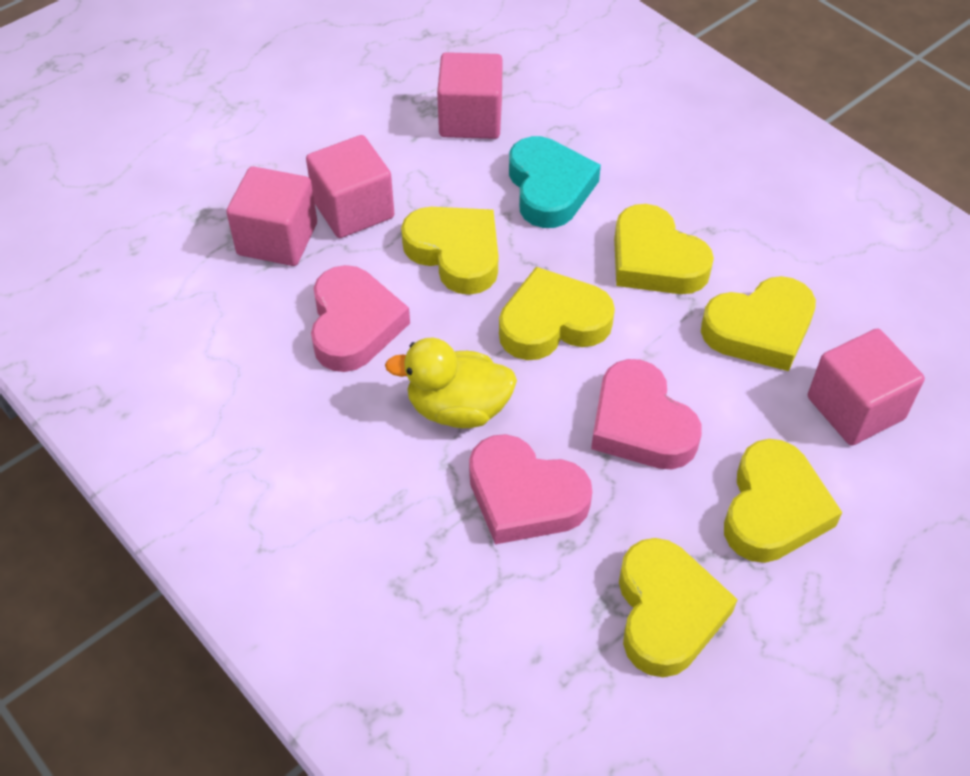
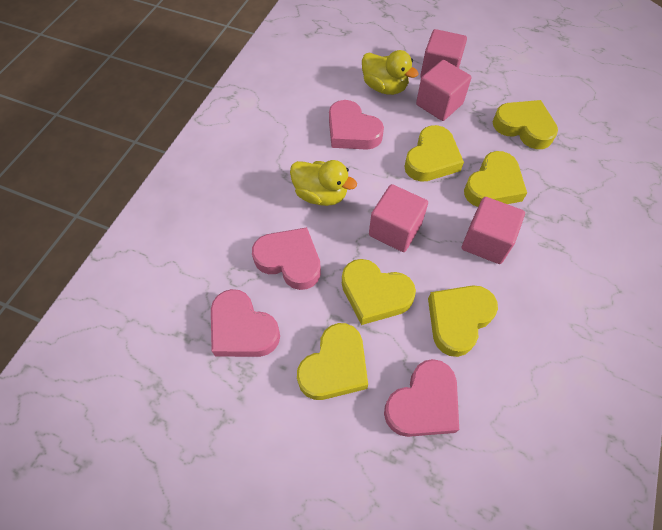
pink heart: [311,265,410,372] [469,434,592,544] [591,359,702,469] = 3 -> [211,289,280,357] [252,227,321,290] [329,100,384,150] [384,359,459,437] = 4
turquoise heart: [509,136,601,228] = 1 -> none = 0
yellow duck: [385,338,517,428] = 1 -> [290,160,357,206] [362,50,419,95] = 2

